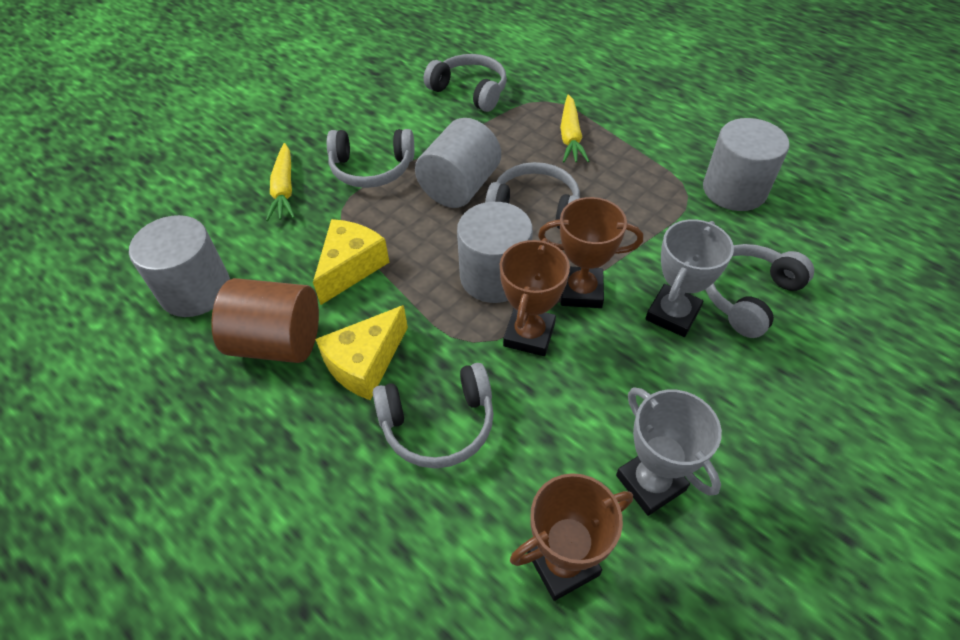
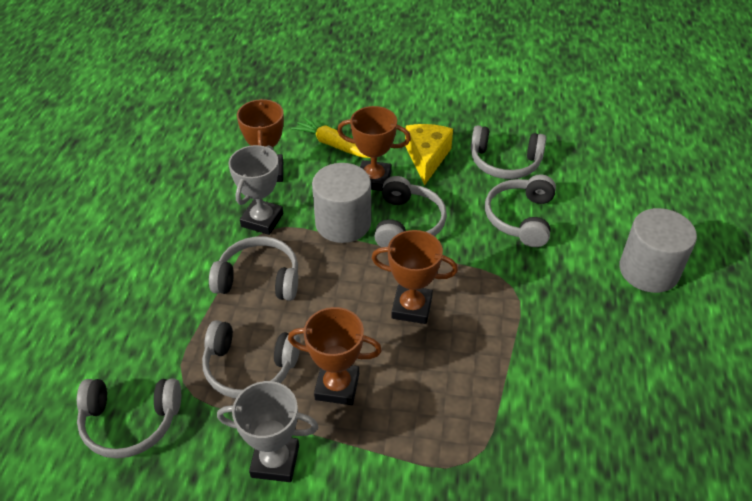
brown cylinder: [211,278,319,363] = 1 -> none = 0
brown trophy: [500,238,570,356] [510,473,633,601] [538,197,643,308] = 3 -> [237,99,284,182] [288,307,382,405] [337,106,411,191] [372,230,458,324] = 4
grey cylinder: [129,215,230,317] [415,118,501,208] [457,202,533,303] [703,118,789,211] = 4 -> [312,163,371,243] [619,208,697,293] = 2
grey headphones: [327,129,414,188] [373,363,494,469] [424,54,507,112] [485,162,580,229] [705,244,814,338] = 5 -> [77,379,181,458] [202,320,300,398] [209,236,298,301] [374,176,447,247] [471,125,546,179] [485,174,556,247] = 6
yellow carrot: [266,143,295,221] [560,95,589,162] = 2 -> [291,117,371,158] = 1
yellow cheese: [313,219,390,305] [315,305,408,401] = 2 -> [405,124,453,186] = 1

